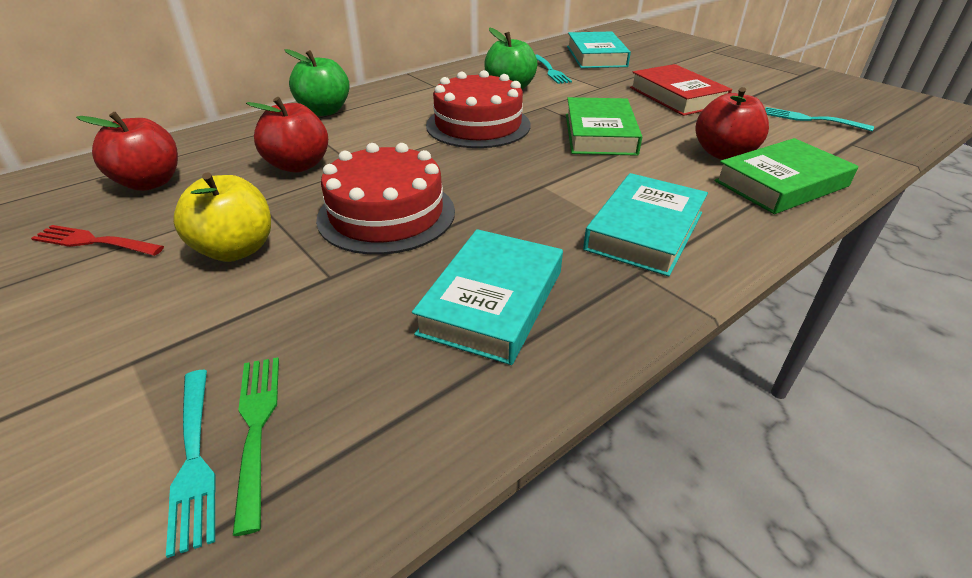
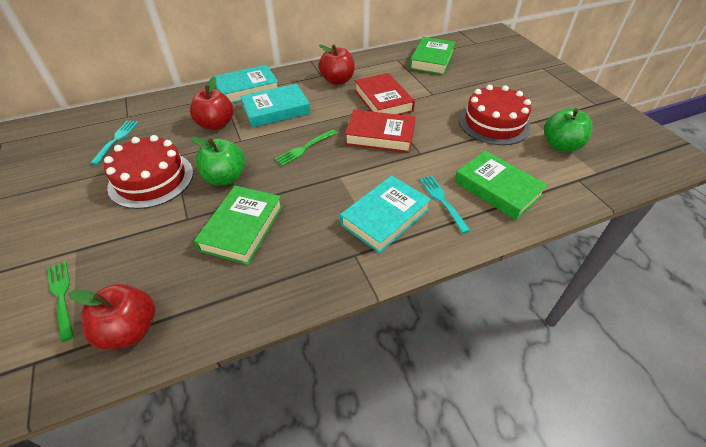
green book: [566,97,642,156] [715,138,858,214] = 2 -> [194,186,283,265] [409,37,456,75] [454,150,548,220] = 3
green fork: [233,357,279,536] = 1 -> [47,261,74,342] [275,129,337,166] = 2
red book: [630,64,732,116] = 1 -> [345,110,415,153] [355,73,415,115] = 2
red fork: [31,225,164,256] = 1 -> none = 0
turquoise fork: [166,370,215,558] [535,55,572,84] [765,107,874,131] = 3 -> [90,121,138,165] [419,175,470,233] = 2
yellow apple: [173,172,271,262] = 1 -> none = 0

